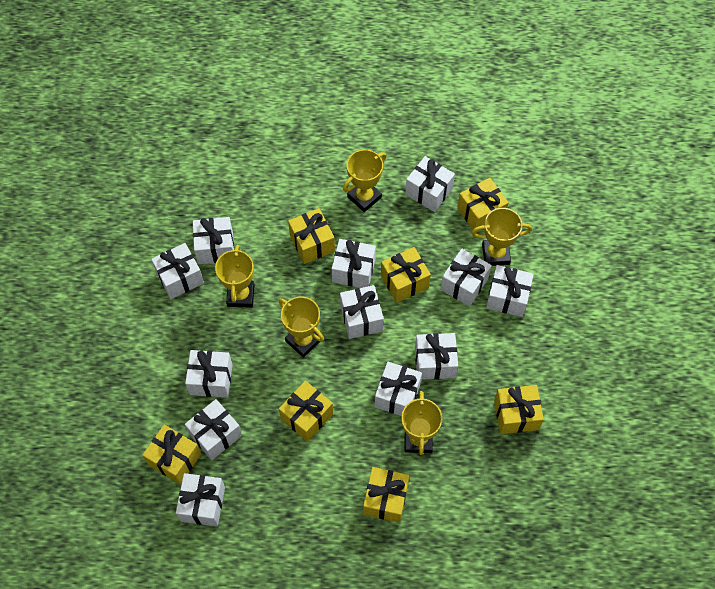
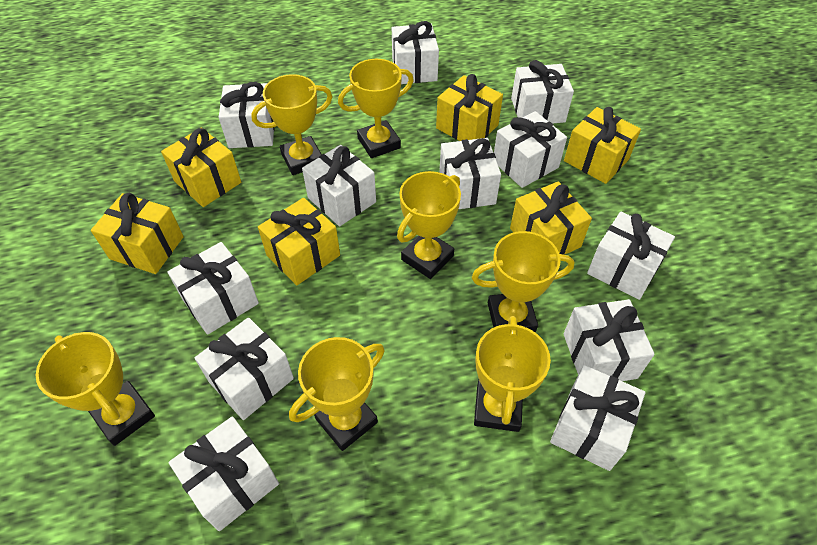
yellow gift: [142,424,201,484] [279,381,333,442] [288,208,335,264] [363,467,410,523] [381,247,431,303] [457,178,509,232] [494,385,544,434] = 7 -> [91,193,184,274] [161,128,241,207] [258,198,340,286] [436,74,503,141] [510,181,592,255] [564,107,641,184] = 6
yellow trophy: [215,245,255,308] [279,296,324,358] [343,149,386,212] [401,391,442,455] [471,208,532,266] = 5 -> [36,332,155,446] [251,74,333,175] [289,337,385,451] [338,59,414,158] [397,171,461,279] [472,231,574,332] [474,316,551,432] = 7

